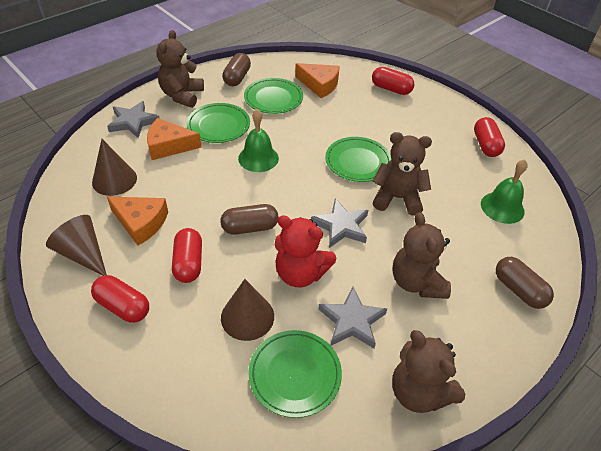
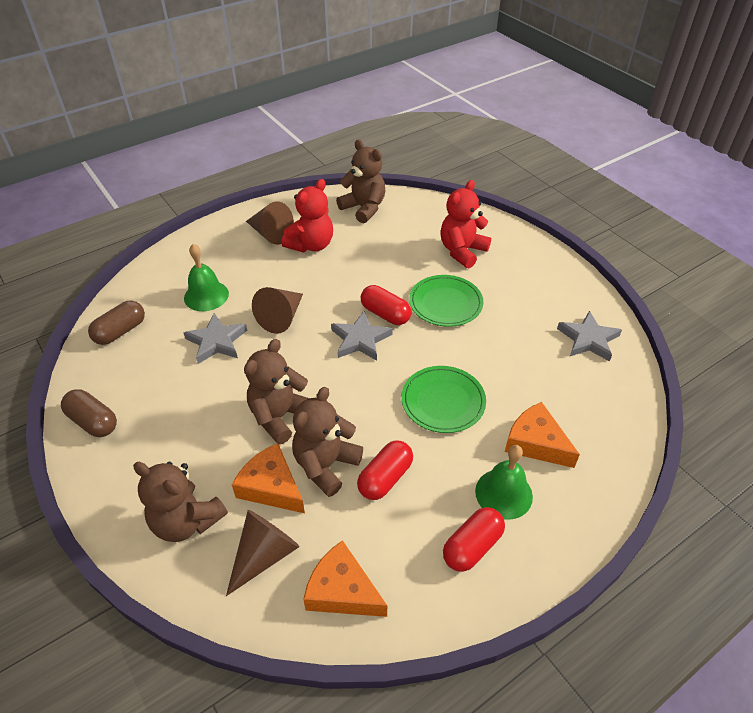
brown capsule: [220,204,278,235] [222,53,251,86] [496,257,554,309] = 3 -> [61,389,117,437] [88,300,145,345] = 2
green plate: [187,103,250,143] [244,78,303,114] [249,330,342,418] [325,137,392,182] = 4 -> [401,366,486,433] [409,275,483,327] = 2
red capsule: [91,275,149,323] [172,228,202,283] [372,67,414,95] [474,117,505,157] = 4 -> [357,440,413,500] [360,285,412,325] [443,507,505,572] = 3
red teddy bear: [275,215,337,287] = 1 -> [281,179,333,252] [440,180,491,268] = 2

